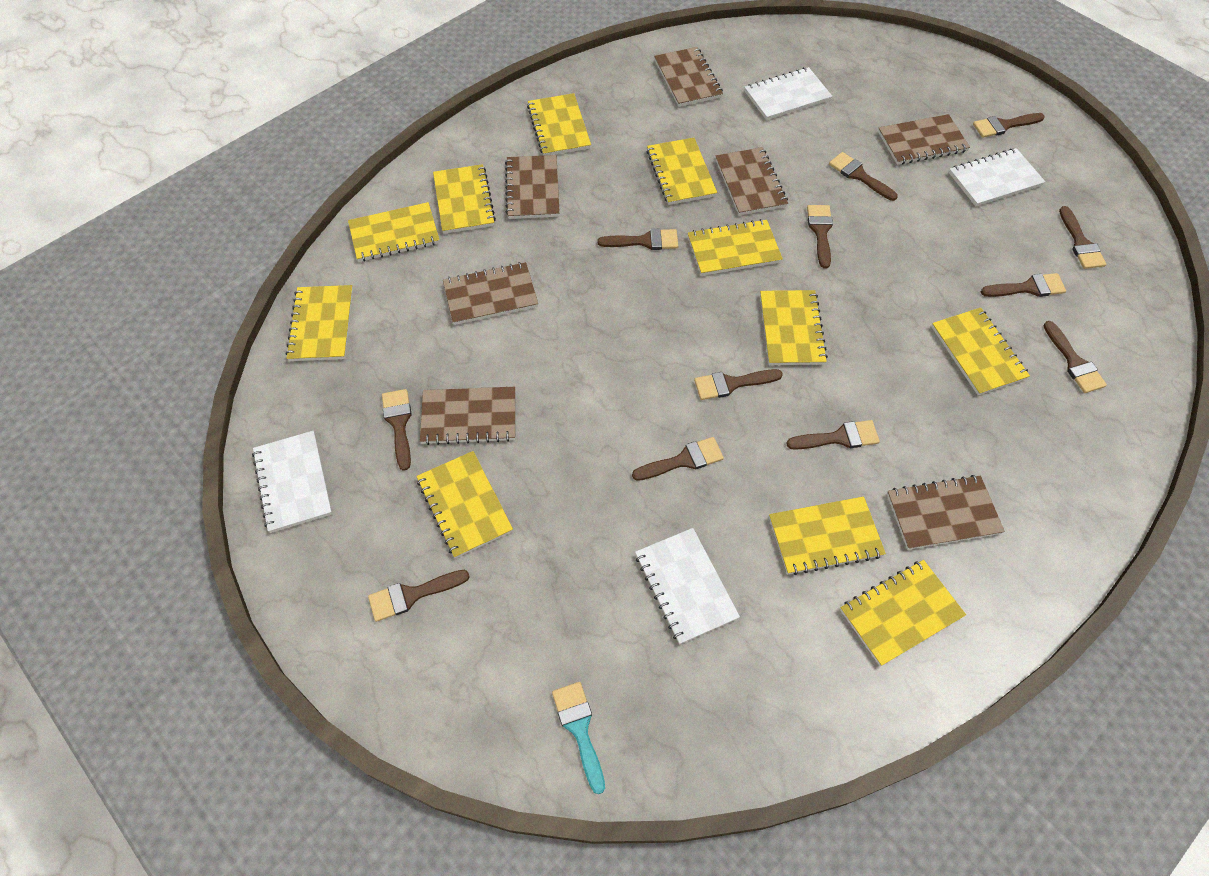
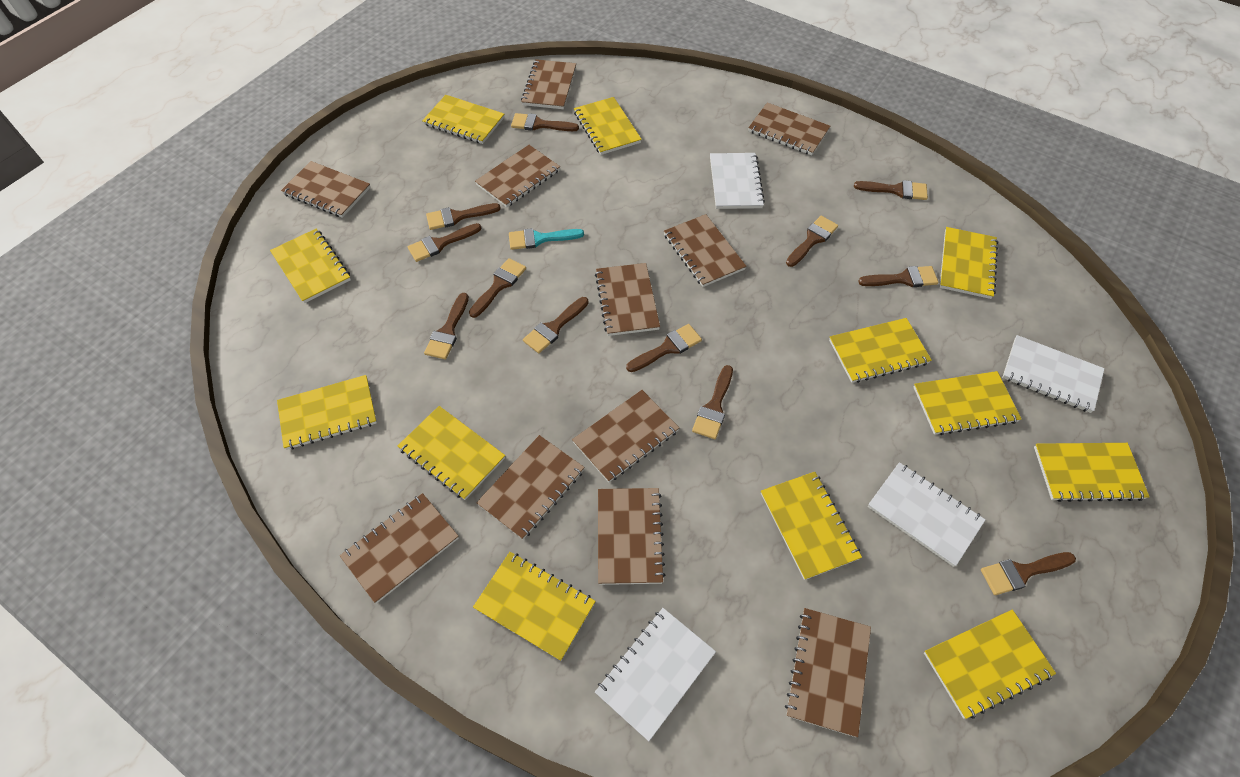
brown notebook: [420,387,515,445] [443,262,538,325] [505,155,560,219] [654,47,723,107] [715,147,788,215] [878,114,970,165] [887,475,1005,550] = 7 -> [281,161,371,218] [340,493,459,604] [475,145,560,208] [476,435,585,540] [521,59,576,109] [572,390,679,482] [595,263,660,336] [598,488,665,585] [664,214,747,287] [748,102,830,155] [785,608,871,737] = 11
yellow notebook: [286,285,353,361] [348,202,440,262] [416,451,513,558] [433,164,496,234] [527,93,591,155] [647,138,717,205] [688,219,783,276] [760,290,828,365] [769,496,886,575] [840,560,966,666] [931,308,1030,395] = 11 -> [270,228,351,303] [277,375,377,450] [398,406,505,500] [422,95,504,144] [473,552,595,661] [574,97,642,155] [761,472,862,580] [829,318,932,383] [913,371,1022,435] [924,610,1056,719] [939,227,998,299] [1034,443,1149,502] = 12

